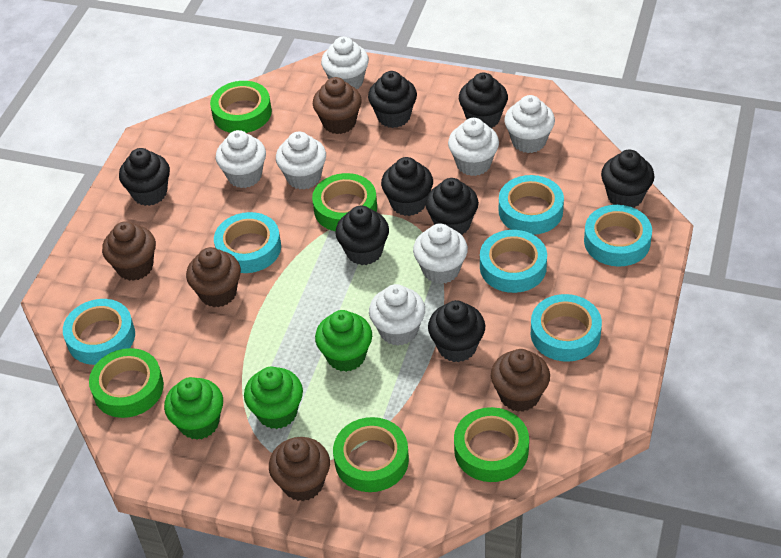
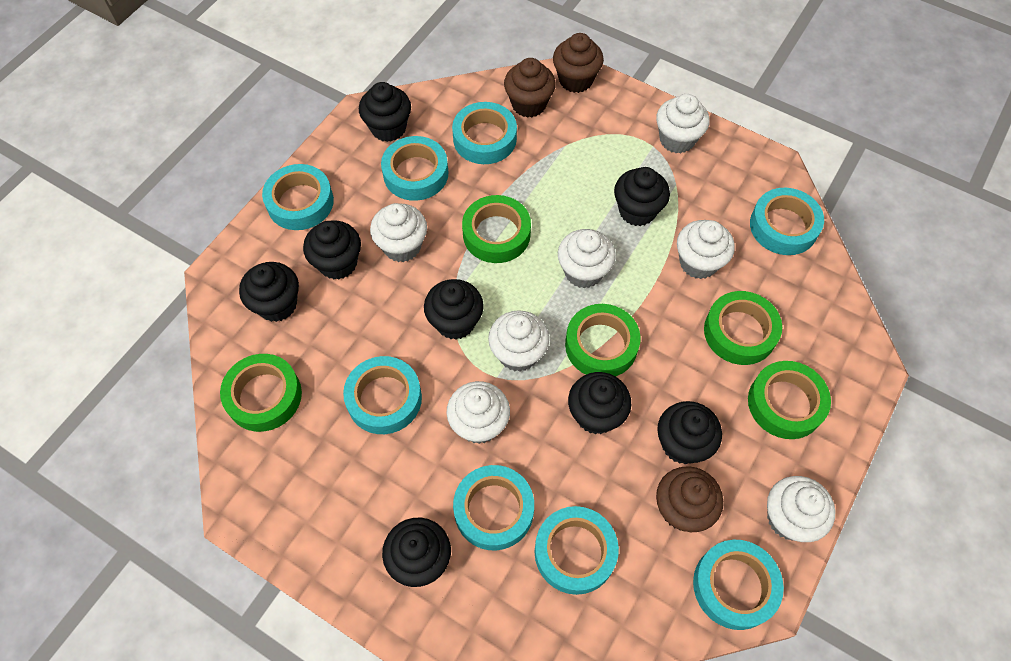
brown cupcake: [102,221,156,281] [186,247,241,307] [269,437,330,501] [313,77,362,134] [491,349,550,412] = 5 -> [504,58,556,118] [553,33,604,93] [656,466,723,532] = 3
green cupcake: [164,377,223,440] [244,367,303,429] [315,310,372,372] = 3 -> none = 0
turquoise tape: [63,299,135,365] [214,212,281,273] [480,230,547,293] [499,175,564,235] [531,294,602,362] [584,205,652,267] = 6 -> [262,164,334,230] [343,356,422,434] [381,136,449,201] [452,102,517,164] [453,465,534,550] [535,506,619,595] [693,540,784,630] [750,188,824,255] = 8

